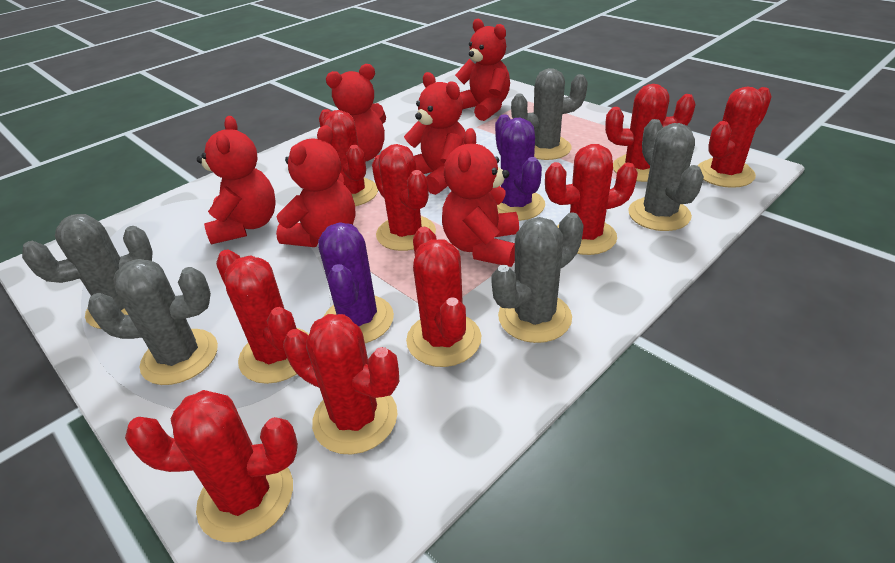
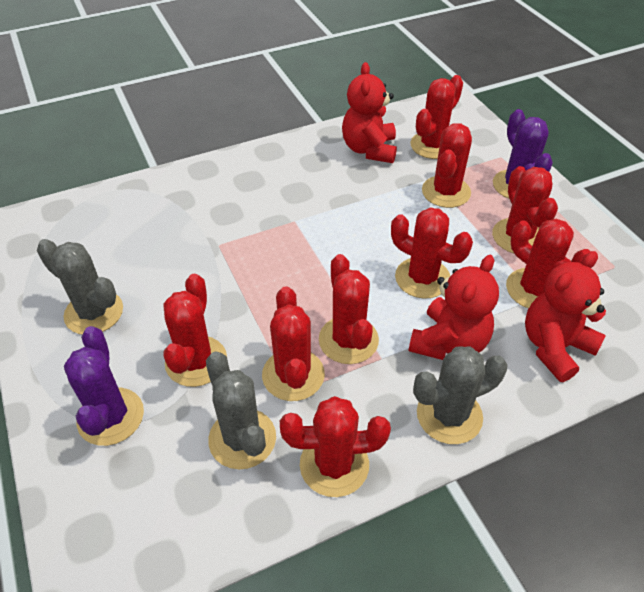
grey cactus: [22,214,153,329] [88,259,218,385] [491,212,584,343] [511,68,588,160] [628,119,704,231] = 5 -> [37,239,123,335] [206,352,276,469] [413,346,508,444] = 3
red teddy bear: [197,116,276,244] [276,125,356,247] [326,64,386,162] [404,72,466,195] [442,128,519,267] [455,19,510,121] = 6 -> [342,62,397,163] [409,255,499,360] [525,251,606,382] = 3

